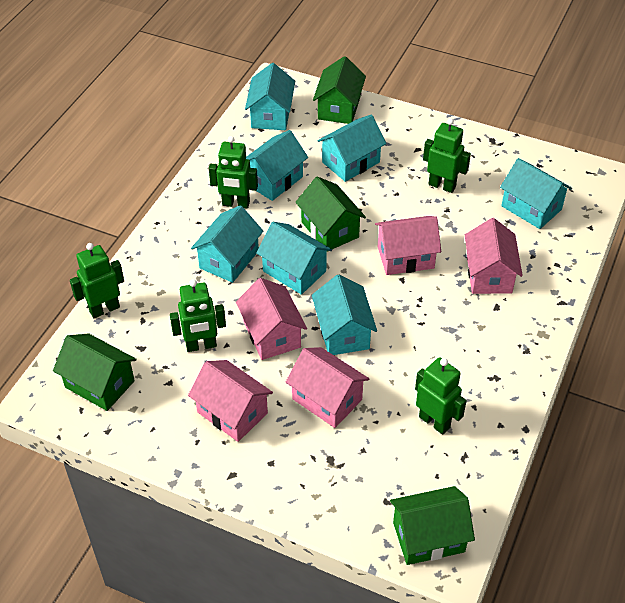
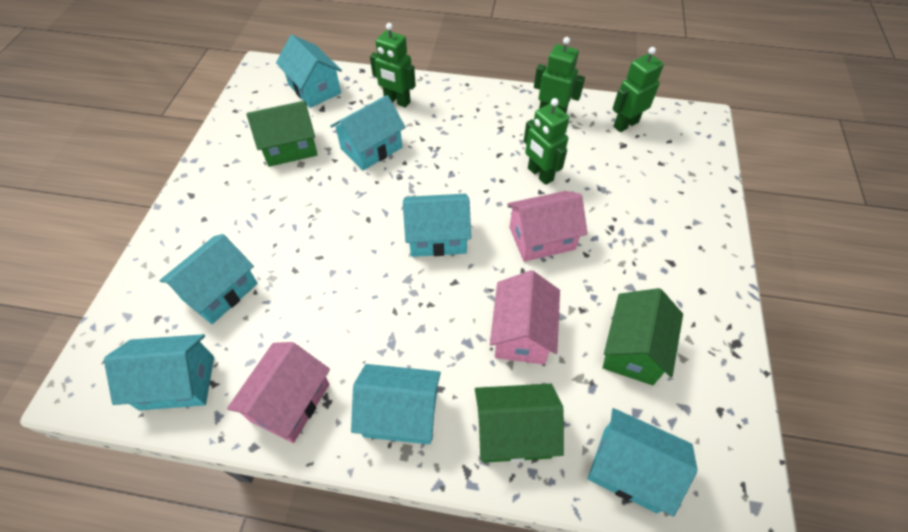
green house: [53,333,137,411] [295,176,366,252] [313,56,366,124] [390,486,475,565] = 4 -> [246,101,318,167] [475,384,564,463] [603,288,683,385] = 3
green robot: [70,243,124,318] [170,279,226,352] [209,136,258,208] [415,357,467,435] [423,118,471,193] = 5 -> [370,23,416,108] [524,98,569,185] [534,37,585,113] [612,47,664,132] = 4
pink house: [188,360,273,442] [236,278,307,360] [286,347,369,428] [375,216,441,275] [465,218,523,294] = 5 -> [227,342,330,443] [490,270,560,365] [507,191,588,262] = 3

